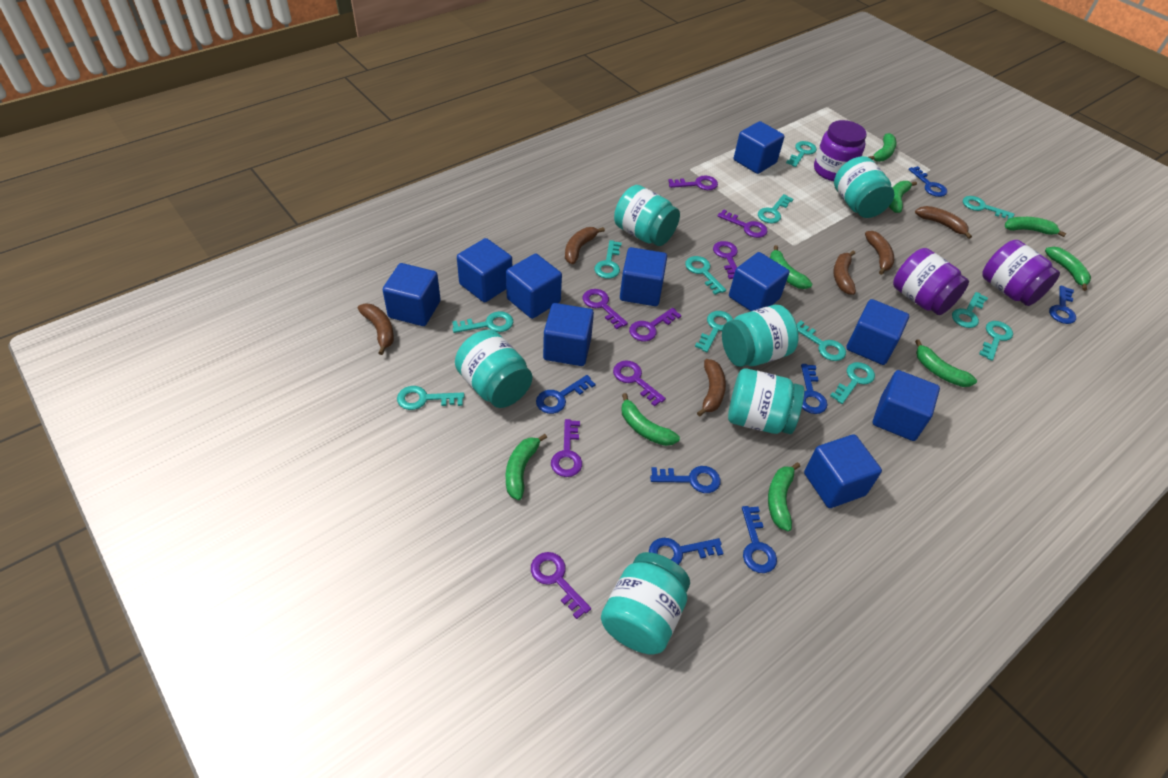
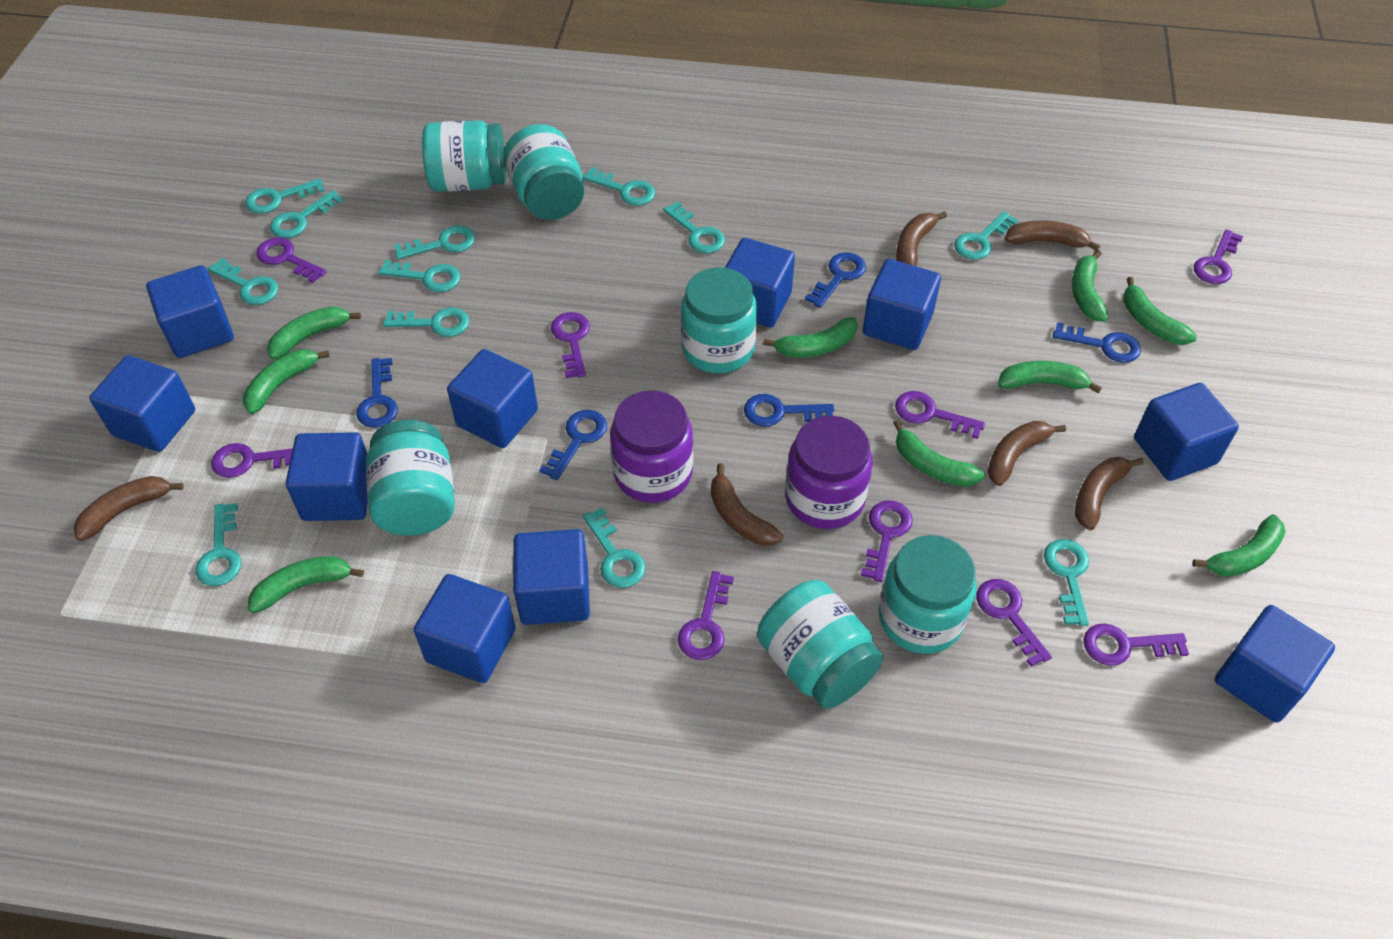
blue key: [536,375,595,414] [649,538,724,565] [650,466,721,493] [742,506,777,573] [801,364,828,414] [908,166,947,197] [1049,285,1076,324] = 7 -> [357,358,398,428] [540,410,607,480] [744,394,834,427] [805,252,866,308] [1053,322,1141,363] = 5
purple jar: [814,120,867,181] [893,248,969,315] [982,240,1060,306] = 3 -> [610,391,693,503] [785,416,873,529] = 2
purple key: [531,552,591,619] [551,419,582,477] [583,289,628,329] [613,361,666,407] [629,308,682,341] [668,175,718,190] [713,241,738,279] [718,210,768,238] = 8 -> [211,443,293,478] [256,238,327,283] [551,312,590,378] [678,571,734,660] [861,500,913,582] [895,391,985,439] [976,579,1052,667] [1084,624,1189,666] [1194,229,1243,284] = 9

